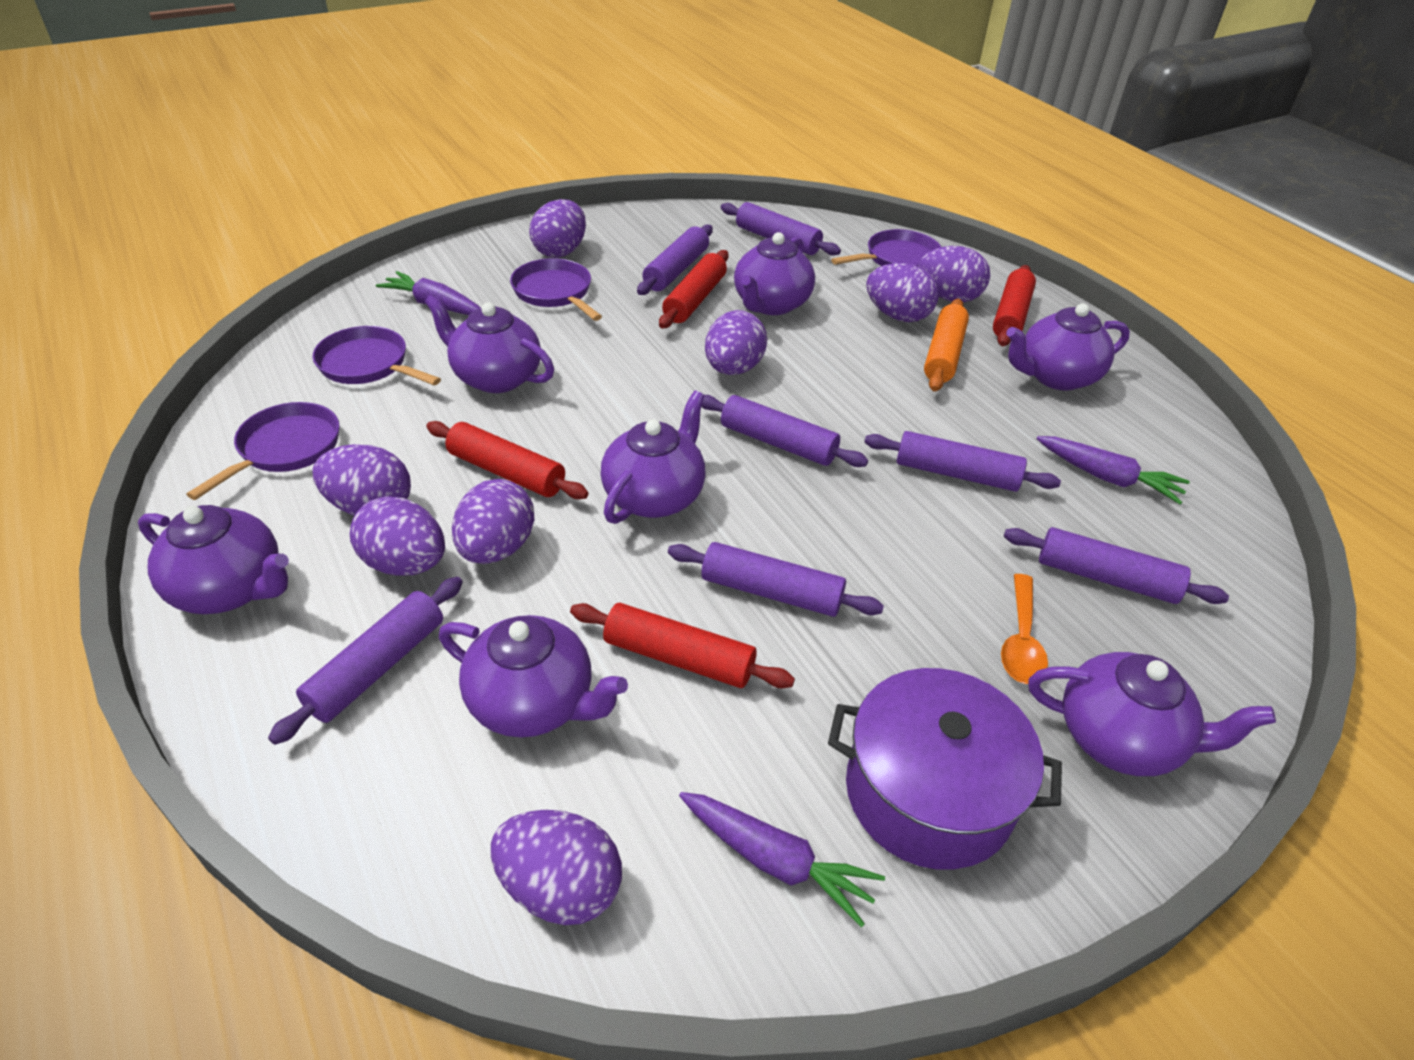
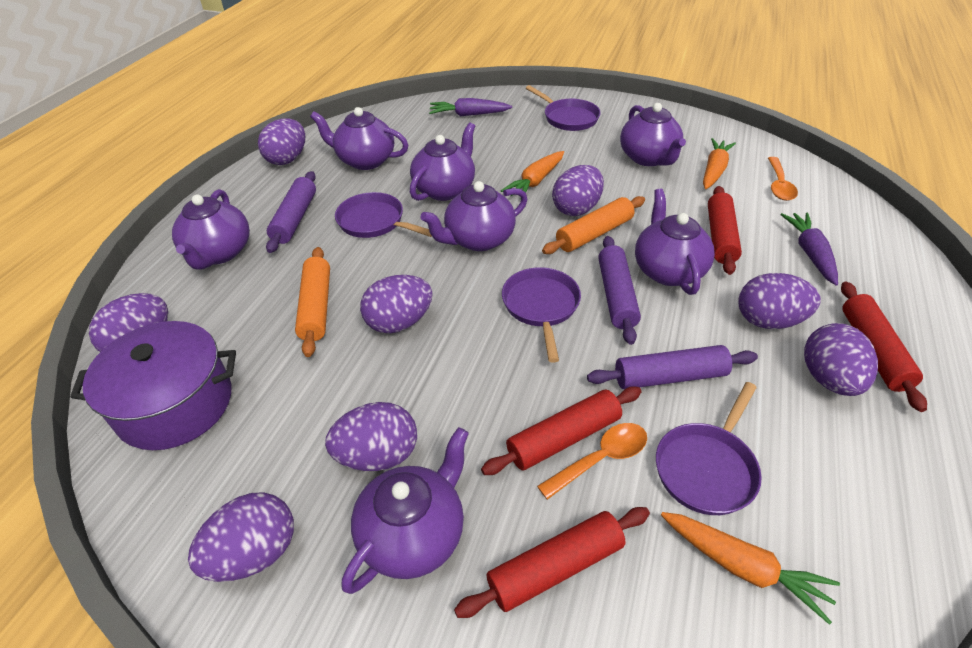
orange carrot: none = 0 -> [501,151,564,196] [661,512,840,625] [703,138,736,189] = 3
orange rolling pin: [924,299,969,391] = 1 -> [295,247,330,357] [542,196,645,254] = 2
orange spoon: [1001,574,1048,684] = 1 -> [537,423,647,500] [768,157,798,201] = 2
purple carrot: [376,271,480,315] [679,792,885,927] [1036,436,1190,504] = 3 -> [429,98,512,116] [780,213,838,286] = 2
purple rolling pin: [268,577,463,745] [637,225,713,295] [668,542,884,617] [701,395,868,467] [721,202,841,256] [864,431,1061,492] [1004,527,1229,604] = 7 -> [266,171,316,253] [587,345,758,389] [598,236,641,345] = 3

